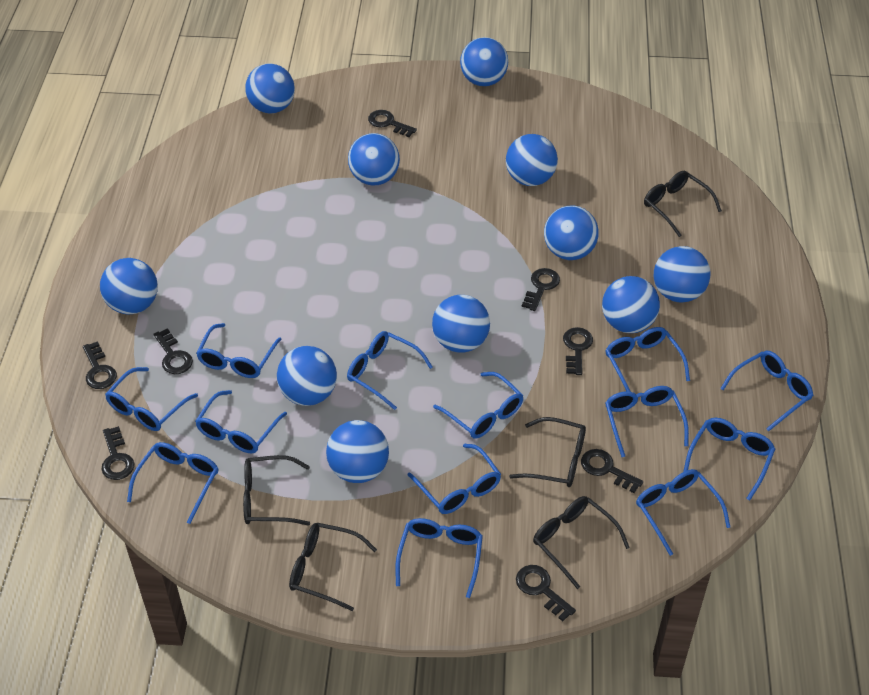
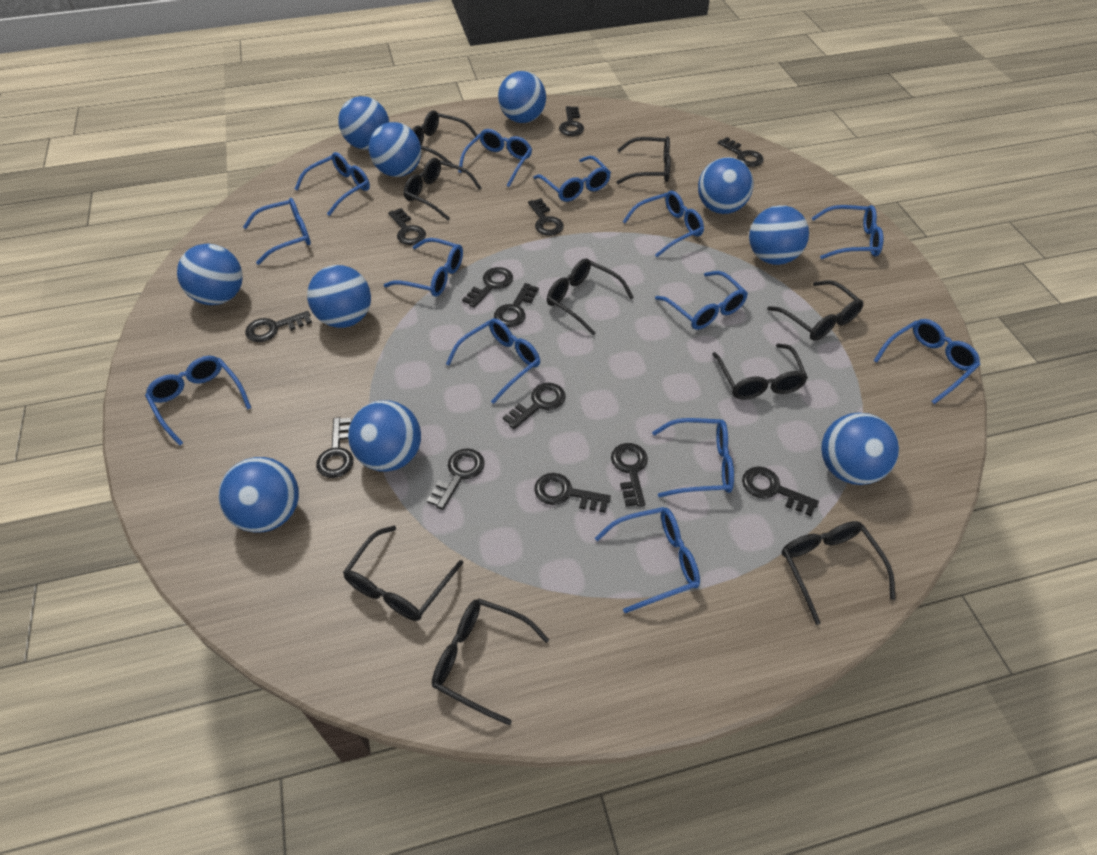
black glasses: [243,455,310,526] [289,523,377,611] [509,417,586,487] [533,496,630,589] [644,171,722,237] = 5 -> [343,526,463,621] [404,158,481,221] [412,110,477,164] [432,599,549,725] [547,258,634,336] [617,136,671,184] [712,343,808,400] [767,280,864,341] [782,521,895,625] = 9
black key: [83,341,117,389] [101,426,135,480] [153,328,193,374] [368,110,417,137] [516,565,576,621] [522,268,560,311] [563,327,593,375] [581,449,643,493] = 8 -> [245,311,312,342] [316,417,353,478] [388,208,426,245] [427,448,485,510] [462,267,513,308] [494,283,539,327] [503,383,566,429] [528,198,564,236] [534,473,611,513] [559,106,584,136] [611,443,648,507] [718,137,764,167] [742,466,819,516] = 13
blue ball: [100,258,158,314] [245,63,295,114] [277,346,337,406] [326,420,389,483] [348,133,400,186] [432,295,490,353] [460,37,508,86] [506,134,558,186] [544,206,599,260] [602,276,660,333] [654,246,711,302] = 11 -> [177,244,243,305] [219,457,299,533] [307,265,371,328] [338,96,389,150] [348,400,421,472] [369,122,421,177] [498,71,546,123] [698,157,754,214] [749,205,809,265] [821,413,899,485] = 10

